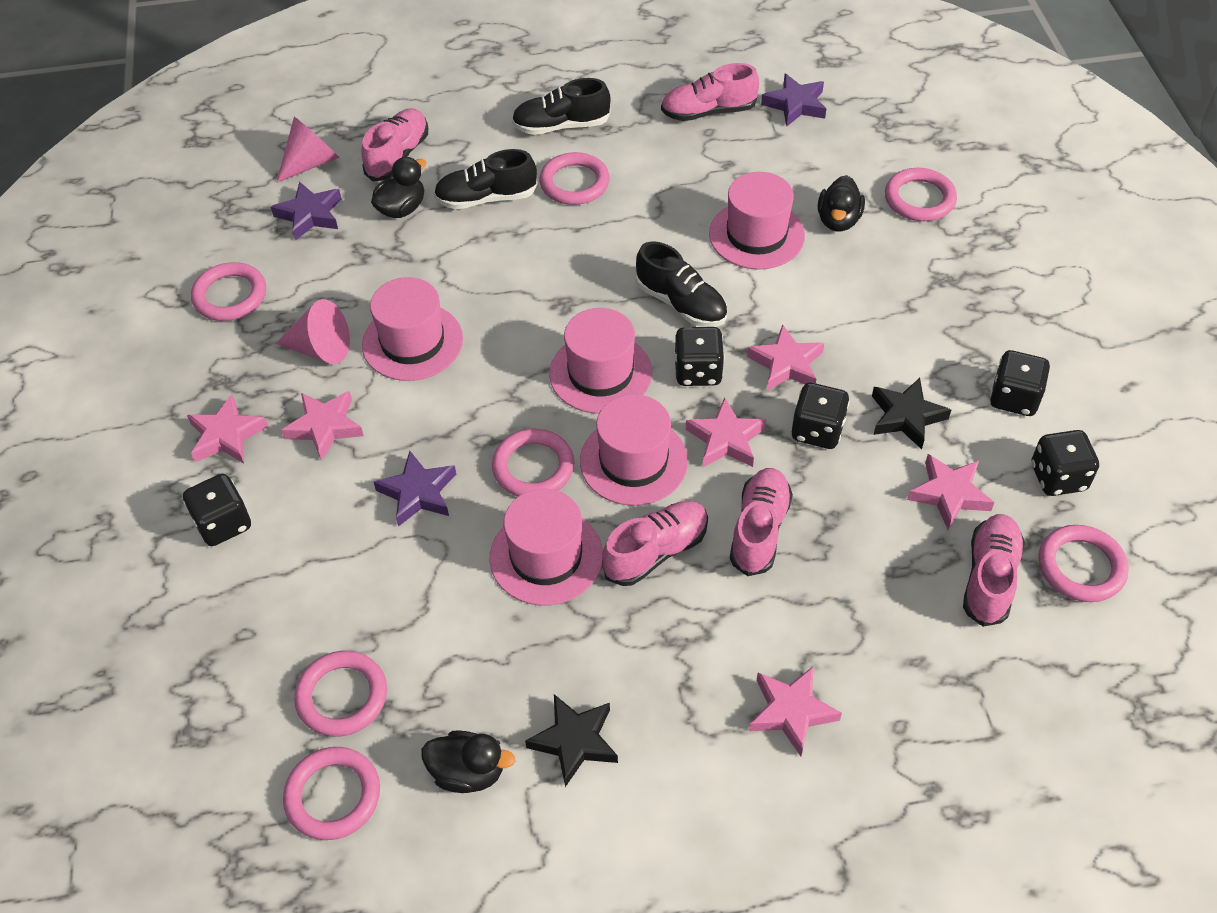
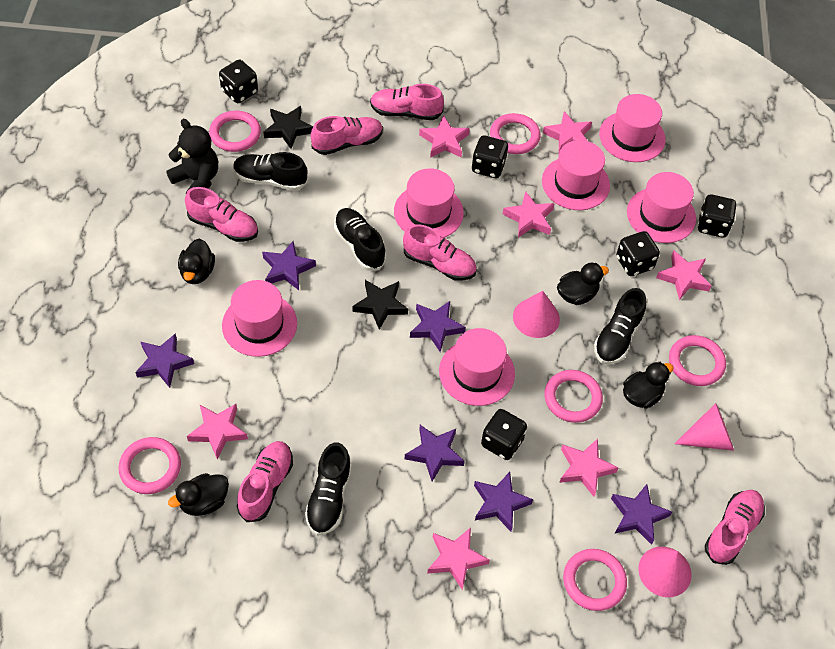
black duck: [371,157,427,218] [421,730,515,793] [818,175,865,231] = 3 -> [168,473,229,516] [178,238,215,284] [557,263,609,305] [623,362,674,409] = 4
black shoe: [434,149,538,209] [512,78,611,135] [636,241,727,327] = 3 -> [233,152,308,191] [305,442,352,536] [334,208,386,270] [594,288,646,364] = 4
black teddy bear: none = 0 -> [166,119,218,193] = 1
pink cone: [276,117,340,183] [276,299,350,364] = 2 -> [513,291,560,338] [638,547,692,597] [675,403,734,451] = 3
pink hat: [362,277,463,381] [490,489,603,606] [549,308,652,414] [580,394,688,506] [709,172,805,269] = 5 -> [222,280,297,357] [394,168,464,238] [439,328,515,406] [542,140,610,210] [599,94,666,162] [627,172,696,243] = 6
pink ring: [191,262,266,321] [283,747,380,840] [294,651,387,737] [492,429,574,497] [540,152,610,205] [885,168,957,221] [1038,525,1129,602] = 7 -> [118,437,181,494] [209,111,261,152] [490,113,541,154] [544,370,603,423] [563,549,627,611] [669,335,726,386] = 6
pink shoe: [361,108,428,181] [602,501,708,586] [661,63,759,121] [730,468,793,576] [963,514,1025,627] = 5 -> [185,187,258,242] [237,441,293,522] [311,116,383,155] [370,84,444,120] [403,224,477,281] [705,490,765,565] = 6
pink star: [187,394,268,464] [281,391,364,461] [686,398,766,467] [747,324,824,391] [749,667,842,756] [907,454,995,530] = 6 -> [187,404,248,460] [419,115,470,158] [427,527,490,590] [503,191,555,238] [543,111,592,152] [559,439,618,497] [656,250,711,300] = 7
purple star: [271,181,341,241] [374,451,456,527] [761,74,826,127] = 3 -> [135,333,194,388] [262,241,316,290] [405,425,465,482] [410,301,466,352] [474,472,533,532] [611,484,672,545] = 6

